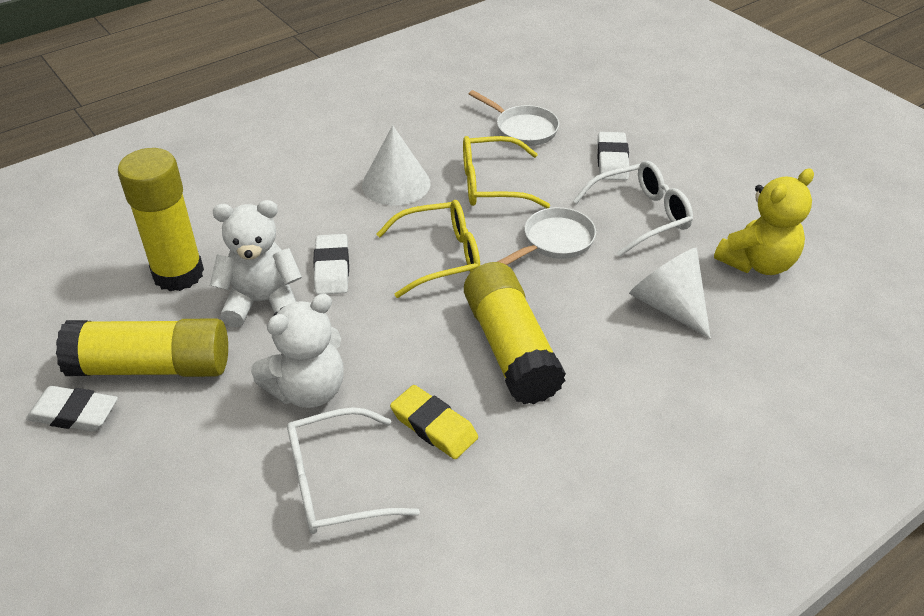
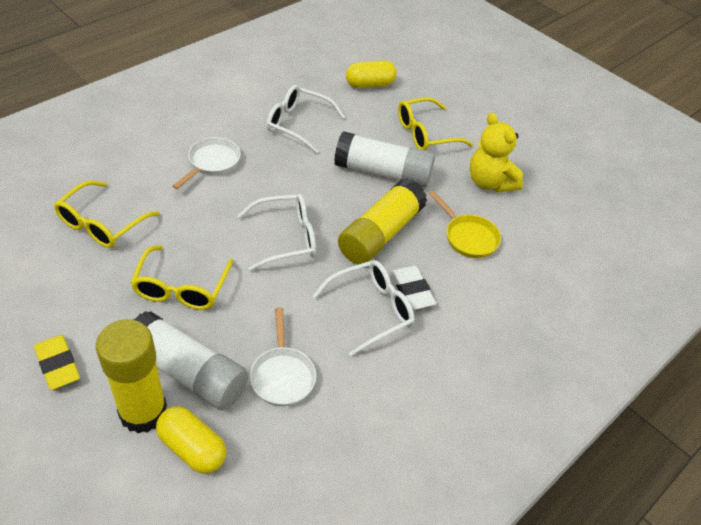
white cone: [362,125,430,206] [629,248,711,338] = 2 -> none = 0
white eraser: [26,386,118,432] [313,234,349,295] [597,132,629,180] = 3 -> [390,265,436,310] = 1
white glasses: [287,407,420,534] [573,161,693,257] = 2 -> [237,194,316,271] [266,85,345,154] [312,260,415,356] = 3
white glue stick: none = 0 -> [133,311,248,410] [334,131,435,188] = 2
white teddy bear: [210,200,302,327] [251,294,344,408] = 2 -> none = 0
yellow capsule: none = 0 -> [156,406,226,474] [346,60,397,88] = 2
yellow glasses: [377,200,480,298] [463,136,550,208] = 2 -> [54,181,160,248] [130,245,233,310] [398,97,473,150] = 3
yellow glue stick: [56,319,228,377] [118,148,204,291] [464,262,566,404] = 3 -> [96,319,167,433] [338,178,427,265] = 2
yellow pan: none = 0 -> [429,191,501,258] = 1

